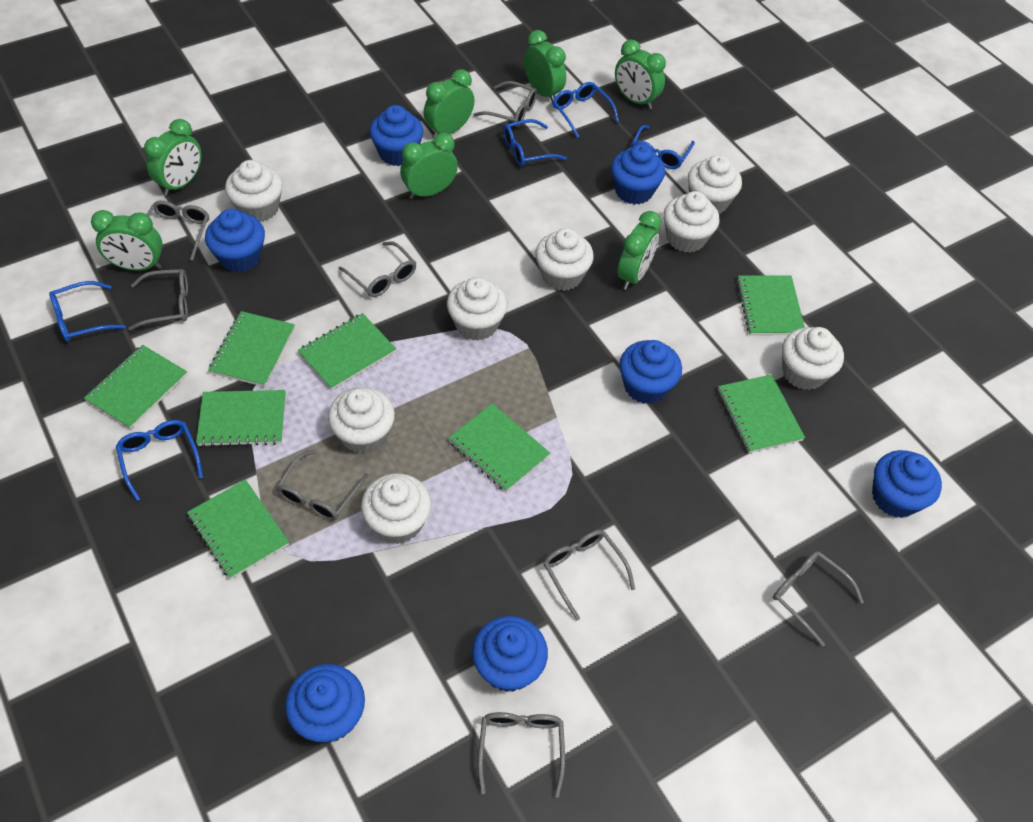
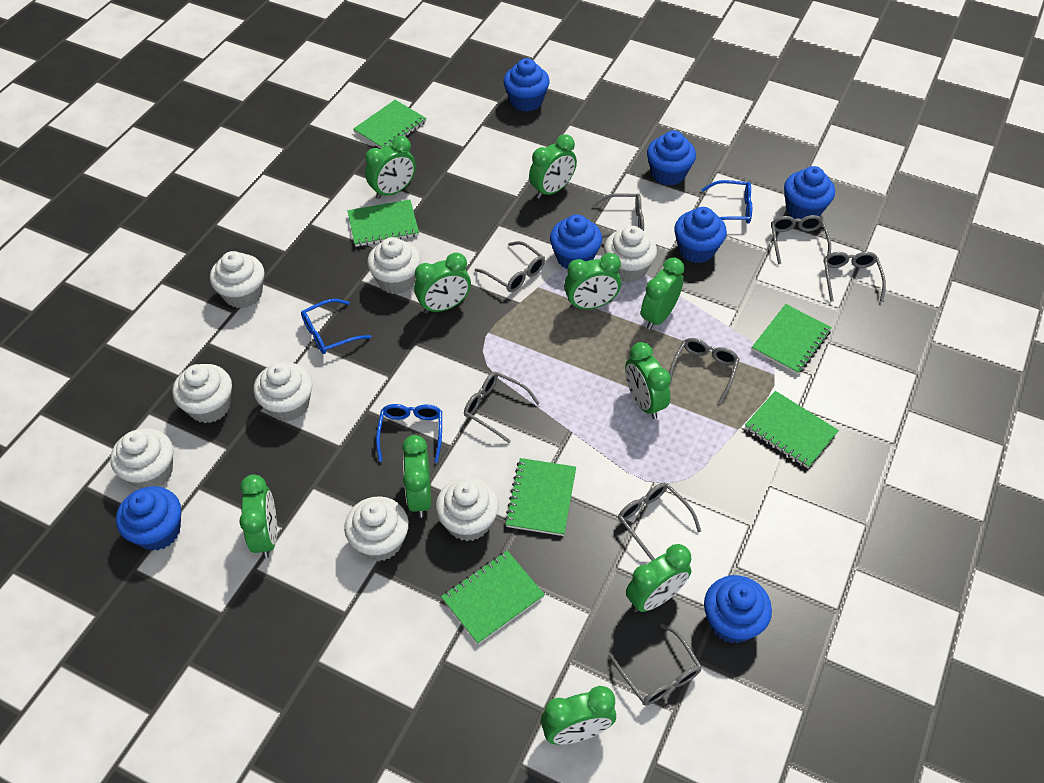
blue glasses: [49,281,126,342] [116,420,203,501] [503,119,567,166] [552,82,619,138] [631,125,695,169] = 5 -> [301,299,371,354] [376,404,442,463] [701,180,752,224] = 3
green clock: [91,210,163,271] [144,119,201,196] [400,133,458,199] [424,69,475,138] [524,30,566,103] [615,40,666,109] [618,211,661,290] = 7 -> [239,475,277,558] [365,136,416,199] [402,435,431,518] [414,252,471,314] [529,134,577,199] [541,686,616,744] [564,253,621,310] [625,342,671,419] [626,544,691,612] [641,258,684,330] = 10
green notebook: [84,345,187,429] [187,479,289,579] [196,390,286,447] [208,311,295,387] [298,313,396,390] [448,403,550,492] [718,374,805,453] [737,275,805,335] = 8 -> [347,199,419,247] [353,100,427,149] [441,551,545,645] [505,458,576,536] [745,391,839,468] [752,304,832,375] = 6

